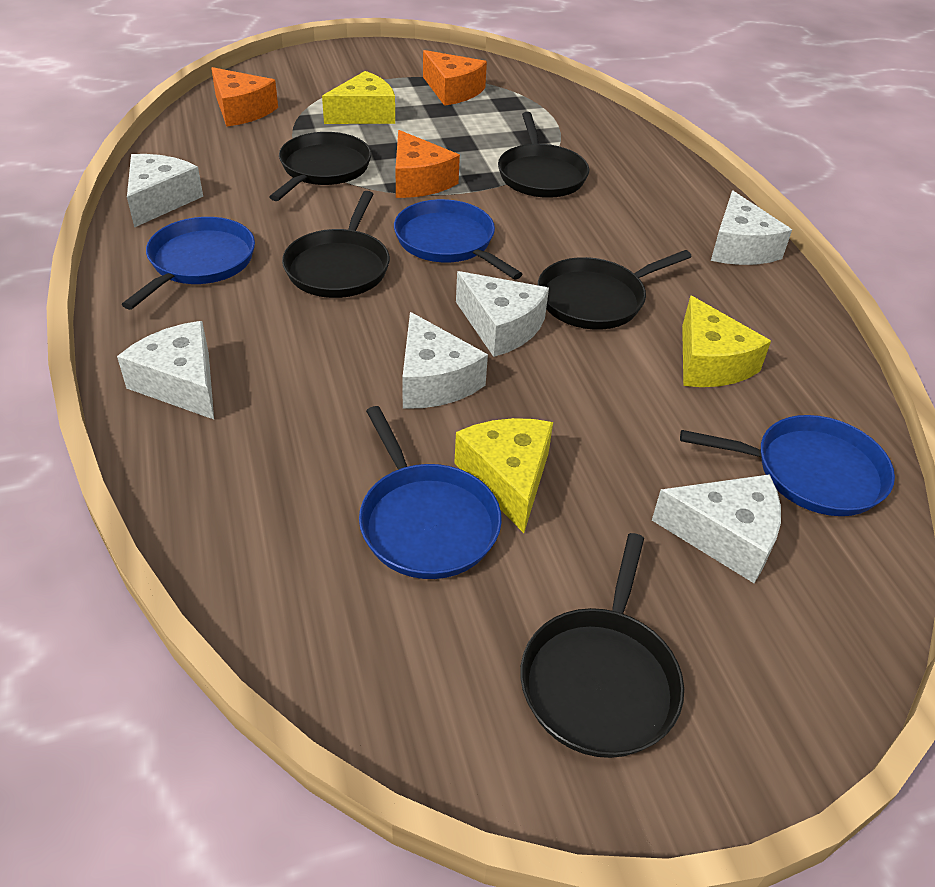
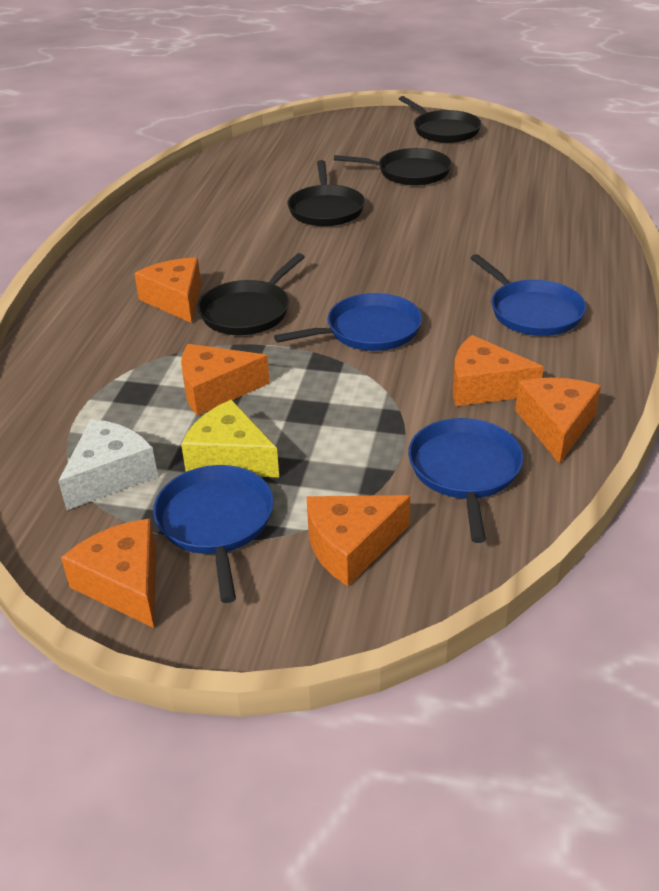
black pan: [270,132,371,201] [282,191,390,298] [498,112,589,198] [520,533,684,758] [538,250,692,330] = 5 -> [197,253,305,335] [287,160,365,226] [334,148,452,185] [399,96,481,143] = 4
orange cheese: [211,67,278,127] [395,130,460,198] [423,50,487,106] = 3 -> [61,519,156,628] [134,258,201,323] [181,344,270,416] [307,495,410,586] [453,335,544,406] [515,378,601,464] = 6
white cheese: [117,321,214,419] [127,154,203,228] [402,312,488,409] [456,271,549,357] [652,474,781,583] [711,191,792,265] = 6 -> [58,419,158,511] = 1
yellow cheese: [322,71,395,124] [454,418,553,533] [682,295,771,387] = 3 -> [181,399,279,477] = 1

